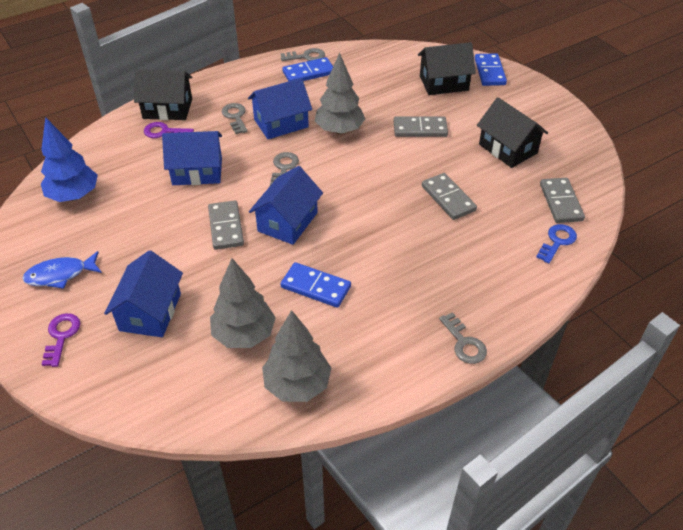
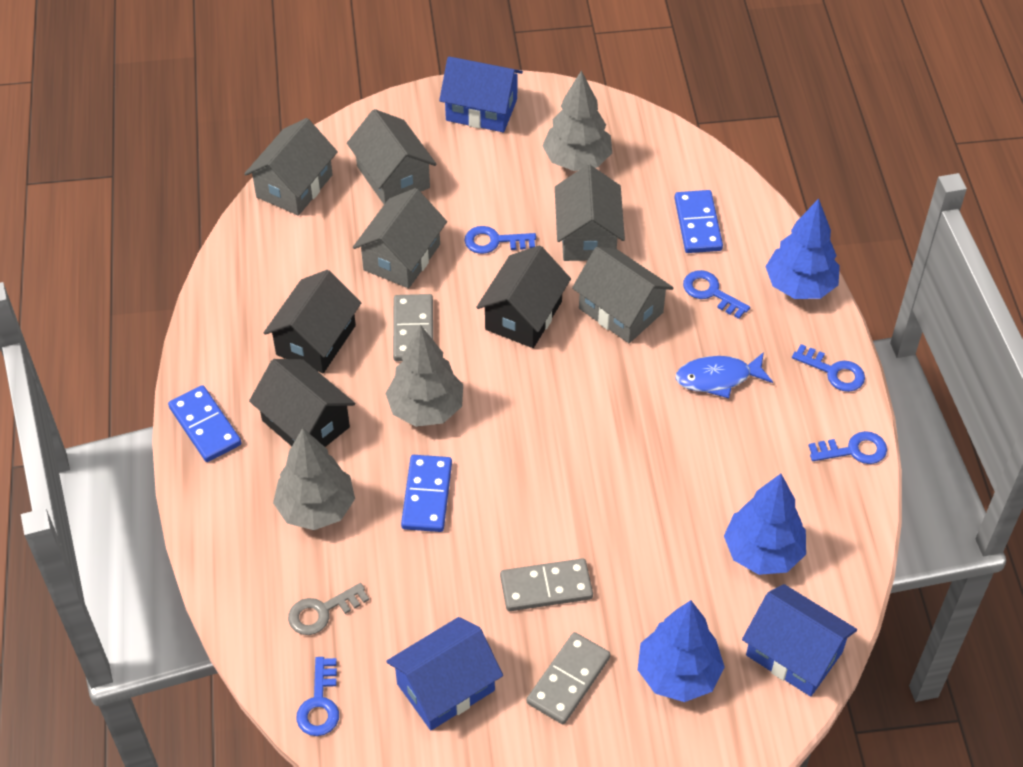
blue house: [104,250,183,337] [162,131,222,185] [248,78,312,139] [249,166,323,245] = 4 -> [387,617,503,730] [439,57,523,132] [742,584,857,696] = 3
blue key: [536,224,577,264] = 1 -> [297,657,339,736] [464,226,536,254] [683,270,750,319] [792,344,865,392] [809,431,887,464] = 5
blue tree: [41,117,98,202] = 1 -> [638,600,725,702] [724,474,806,575] [766,199,840,299] = 3
grey domino: [208,200,244,250] [394,116,448,137] [422,173,477,220] [540,178,585,223] = 4 -> [393,294,433,361] [500,558,593,611] [527,632,611,724] = 3
grey house: none = 0 -> [244,118,338,216] [347,109,437,204] [353,188,447,288] [555,165,625,261] [572,247,674,343] = 5
grey key: [222,103,248,134] [270,152,299,185] [281,48,325,61] [439,312,487,364] = 4 -> [288,583,369,635] = 1
purple key: [42,313,80,367] [144,122,194,138] = 2 -> none = 0

